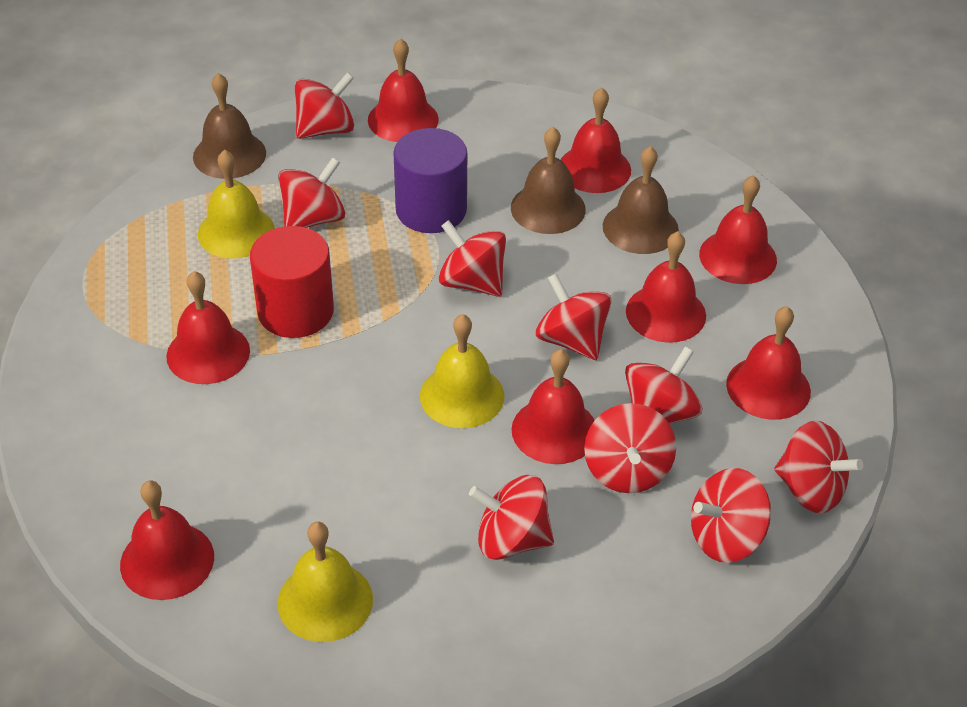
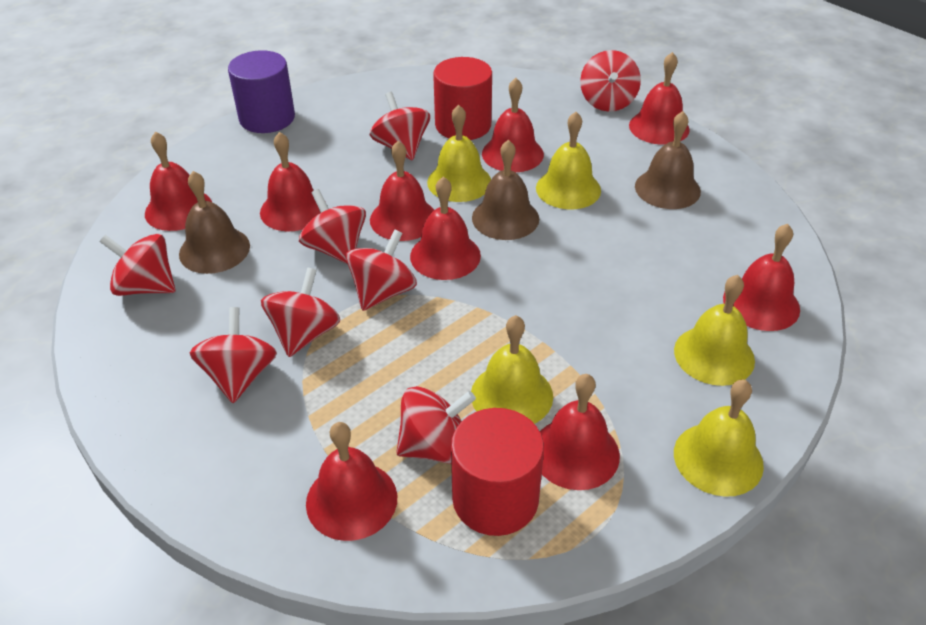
red bell: [120,481,214,600] [166,271,250,384] [368,38,439,142] [512,349,595,464] [561,87,631,193] [626,231,706,343] [699,175,777,284] [726,306,811,420] = 8 -> [145,131,212,231] [260,132,321,231] [306,422,397,541] [370,141,434,241] [410,177,481,280] [482,78,544,172] [540,374,620,490] [629,52,690,145] [723,224,800,331] = 9
red cylinder: [250,226,334,338] = 1 -> [433,57,492,140] [451,408,544,536] = 2
red spinning top: [278,157,345,228] [295,72,354,139] [439,220,506,297] [469,475,554,560] [536,273,612,360] [584,403,676,493] [625,347,702,424] [691,468,771,563] [774,421,863,513] = 9 -> [99,234,176,296] [190,307,277,403] [261,267,340,357] [299,189,366,264] [346,229,417,311] [370,92,430,160] [396,386,476,464] [580,50,641,112] = 8
yellow bell: [198,150,275,259] [278,522,373,642] [420,314,505,428] = 3 -> [427,105,491,202] [471,315,553,424] [536,112,601,209] [674,275,755,386] [674,380,764,497] = 5

